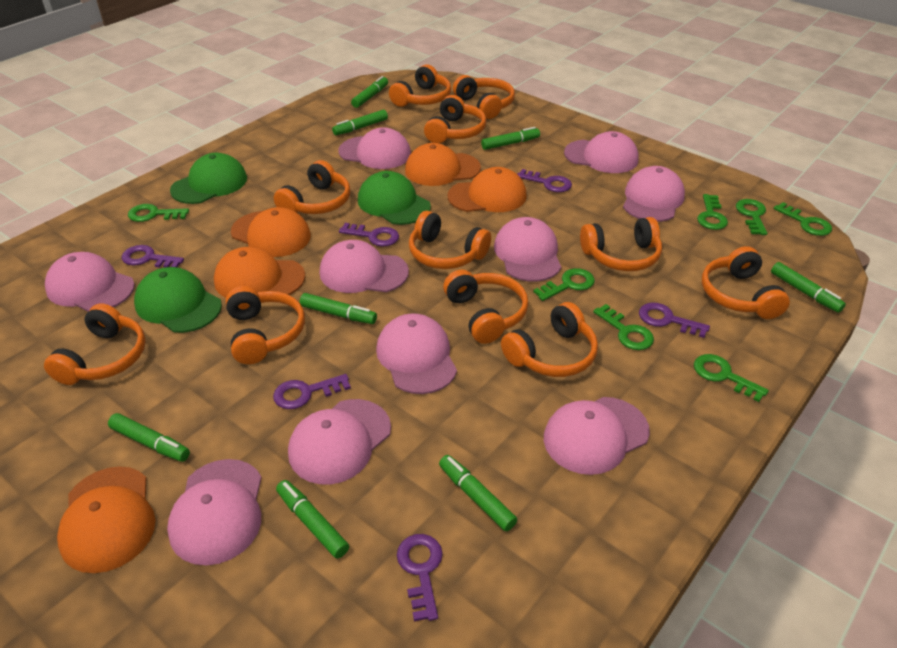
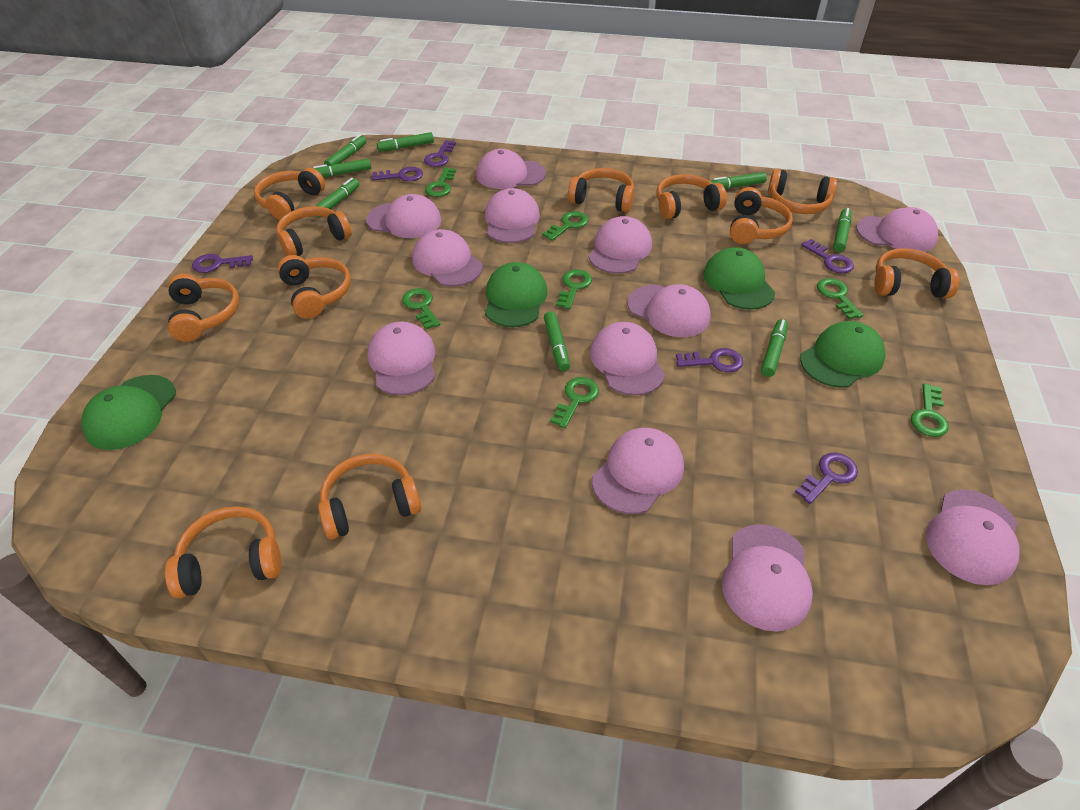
green cap: [134,267,222,333] [170,153,247,204] [358,171,431,225] = 3 -> [82,375,176,450] [485,262,547,327] [703,247,775,310] [800,321,886,388] = 4
orange cap: [57,466,156,573] [214,247,305,298] [231,207,311,257] [405,143,481,186] [448,167,527,212] = 5 -> none = 0
pink cap: [45,252,135,312] [167,459,262,565] [288,399,391,484] [320,240,409,293] [339,127,411,169] [376,313,457,394] [494,217,561,282] [544,397,650,475] [564,131,639,173] [623,166,685,222] = 10 -> [366,194,441,238] [368,322,435,395] [412,229,483,286] [476,149,546,189] [485,188,540,243] [588,216,652,274] [590,322,665,396] [592,428,684,514] [627,284,711,337] [722,524,813,632] [856,207,938,252] [926,489,1019,585] = 12

